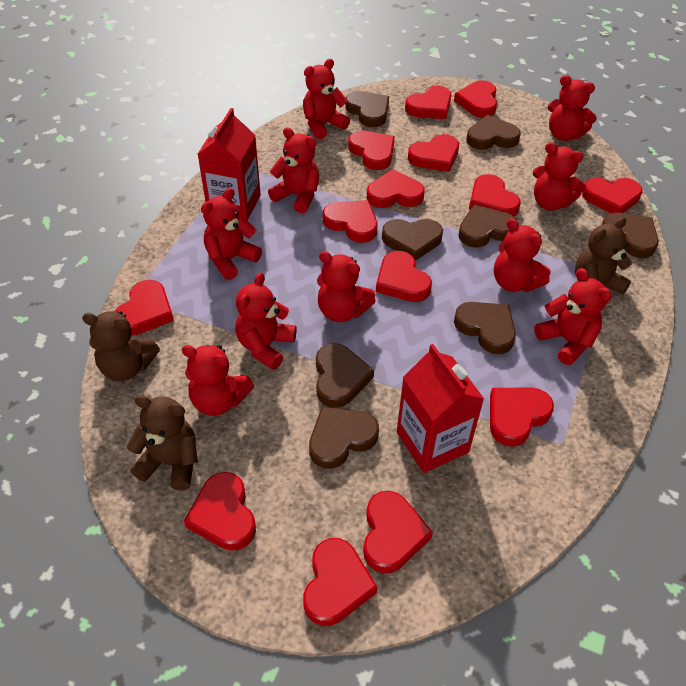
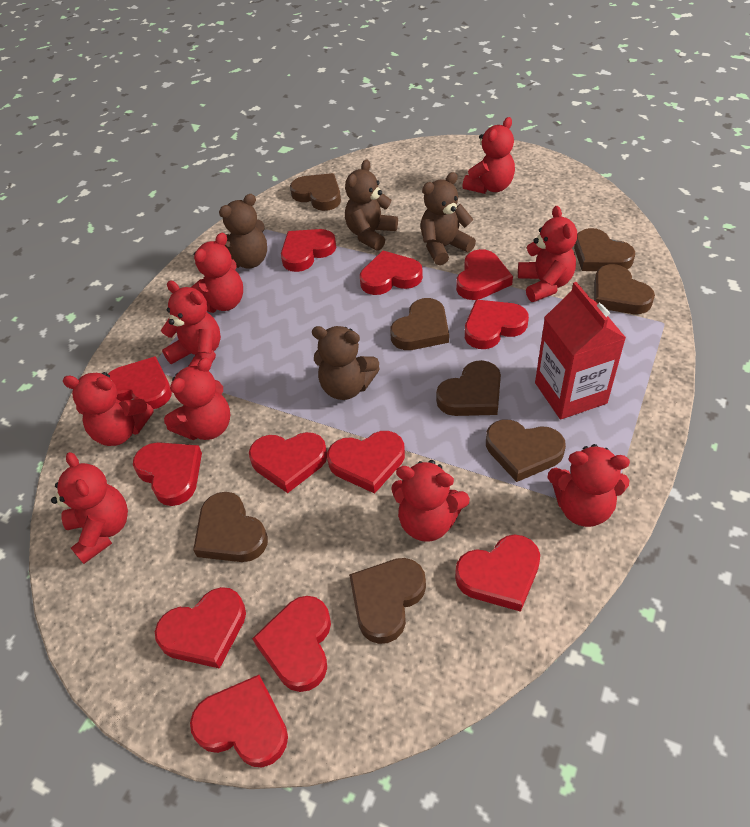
brown teddy bear: [82,311,160,381] [126,395,198,490] [575,217,632,304] = 3 -> [219,194,267,268] [312,326,380,400] [345,159,398,251] [421,172,476,265] = 4
red carton: [198,108,261,221] [397,344,484,473] = 2 -> [535,282,626,419] = 1
red heart: [114,280,174,336] [184,472,256,551] [303,538,378,626] [323,200,377,243] [348,130,395,170] [363,491,433,573] [367,169,425,208] [376,251,432,302] [405,86,451,119] [408,134,459,172] [454,80,497,118] [469,174,521,217] [490,387,554,447] [582,178,643,213] = 14 -> [108,356,172,409] [133,442,202,506] [155,587,246,669] [190,675,288,767] [249,432,327,493] [252,596,331,692] [281,229,336,272] [327,431,405,494] [360,251,423,295] [455,535,540,612] [456,249,513,300] [465,300,529,349] = 12
red teddy bear: [182,344,254,416] [201,188,262,280] [235,272,297,370] [268,127,319,213] [303,59,350,139] [317,251,375,322] [494,218,550,292] [533,142,586,211] [534,268,612,365] [548,75,597,141] = 10 -> [51,452,128,564] [63,372,154,446] [161,281,221,367] [164,358,230,440] [191,233,243,313] [391,460,470,542] [463,117,515,194] [518,206,577,302] [548,444,630,527] = 9

